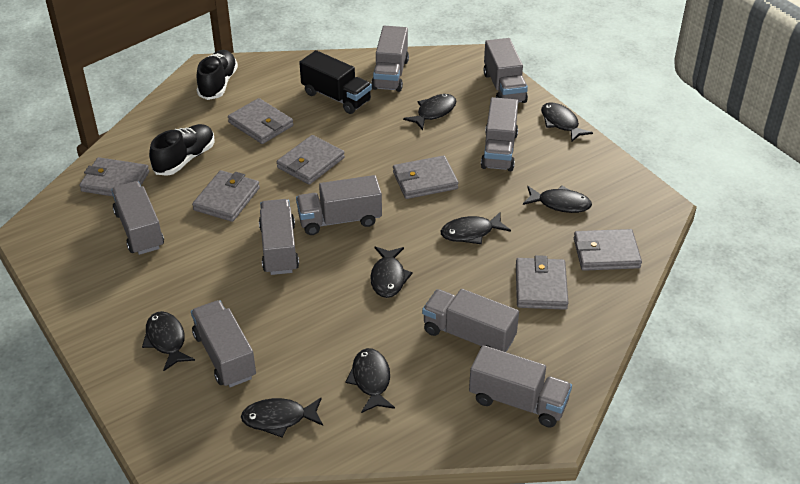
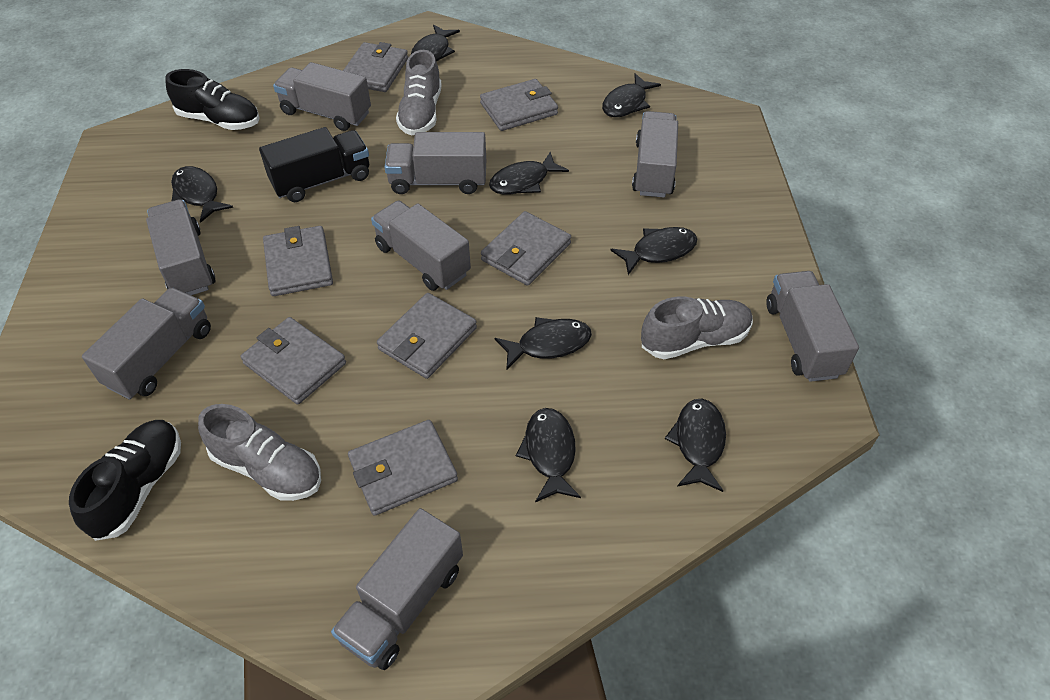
grey shoe: none = 0 -> [198,404,321,501] [396,50,442,135] [641,297,753,359] = 3
grey truck: [111,181,164,255] [191,300,256,387] [259,199,299,275] [296,175,382,235] [371,26,409,92] [422,289,519,352] [469,345,572,428] [481,97,518,171] [483,38,528,103] = 9 -> [82,287,211,400] [146,199,215,295] [273,62,371,131] [331,508,463,670] [371,201,471,291] [385,132,486,194] [632,111,678,197] [766,271,859,382] = 8

